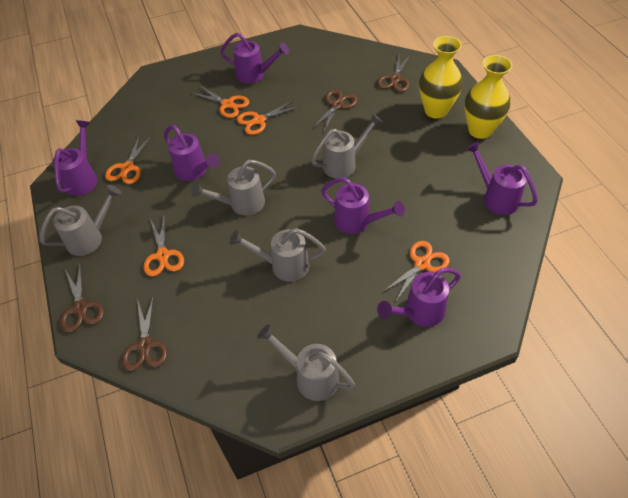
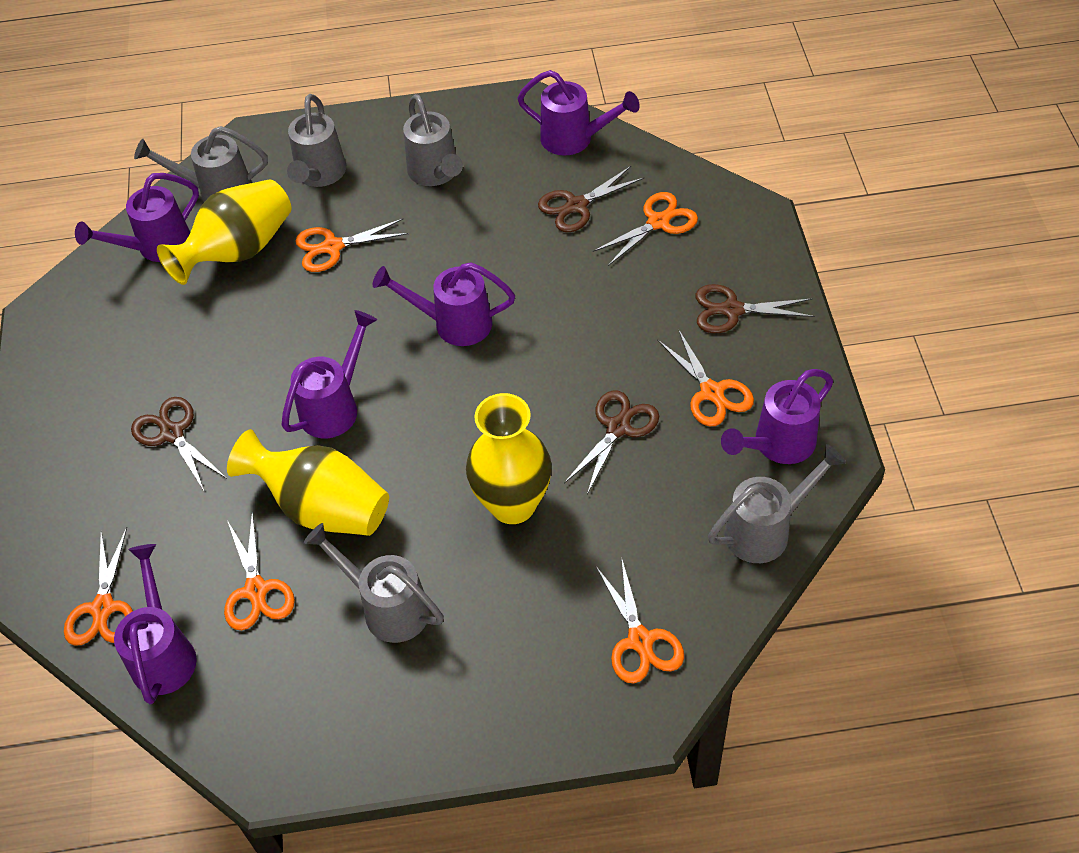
orange scissors: [105,135,152,184] [143,214,184,276] [192,85,249,118] [237,100,299,135] [383,241,450,302] = 5 -> [64,527,133,646] [224,511,295,630] [295,219,409,272] [593,192,698,266] [596,557,684,683] [657,329,754,427] = 6
yellow vase: [419,36,463,119] [464,55,513,139] = 2 -> [157,179,291,285] [227,429,389,536] [466,393,552,524] = 3

